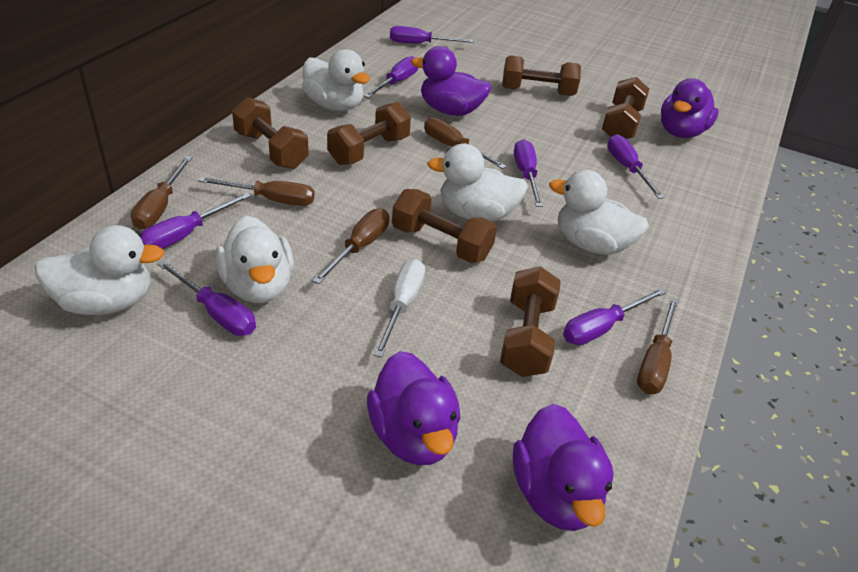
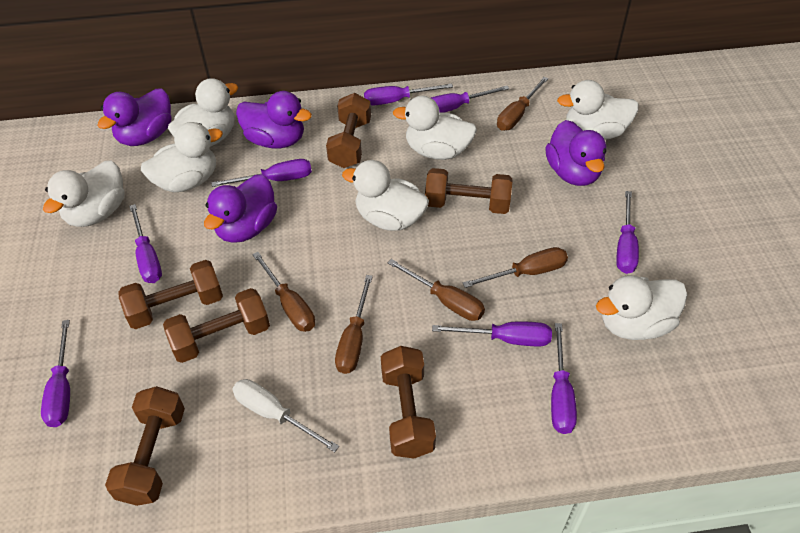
purple screwdriver: [141,193,251,249] [157,260,256,336] [364,56,418,98] [390,26,473,44] [514,139,543,207] [563,288,667,345] [607,134,665,199] = 7 -> [41,320,70,427] [129,204,162,283] [211,159,312,187] [364,84,453,105] [431,86,509,113] [432,322,552,346] [551,323,577,434] [616,191,639,274] = 8
white duck: [35,225,165,315] [216,216,294,303] [302,49,370,111] [427,144,528,221] [549,170,649,255] = 5 -> [43,161,125,227] [141,122,223,193] [168,78,238,147] [342,160,429,231] [393,96,477,160] [557,80,639,140] [596,275,687,340] = 7

